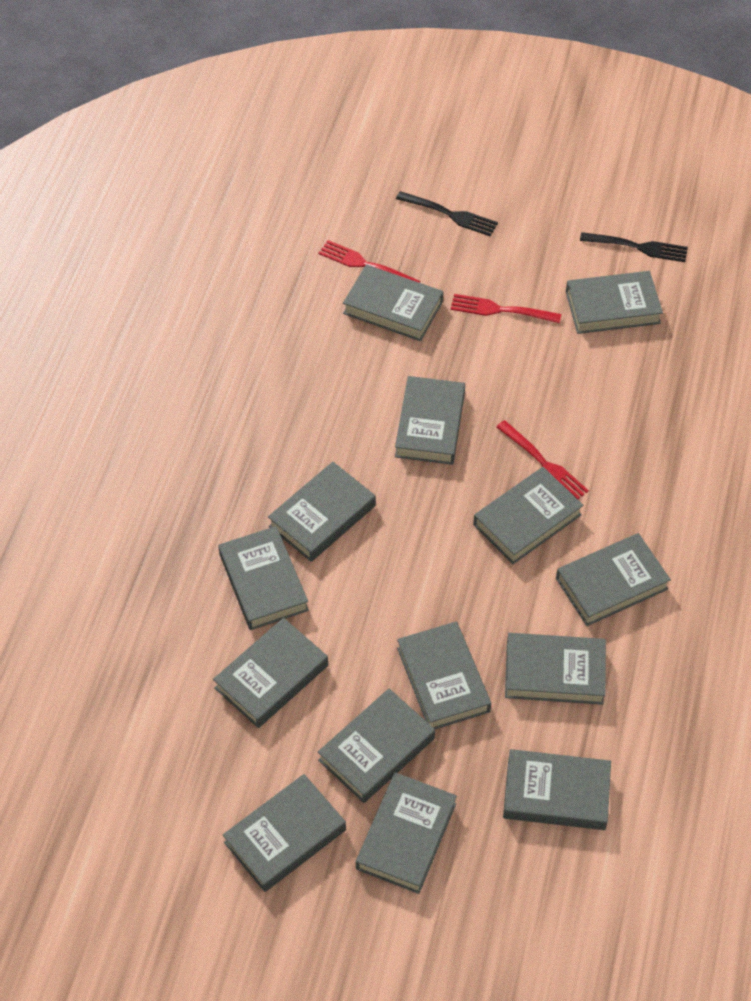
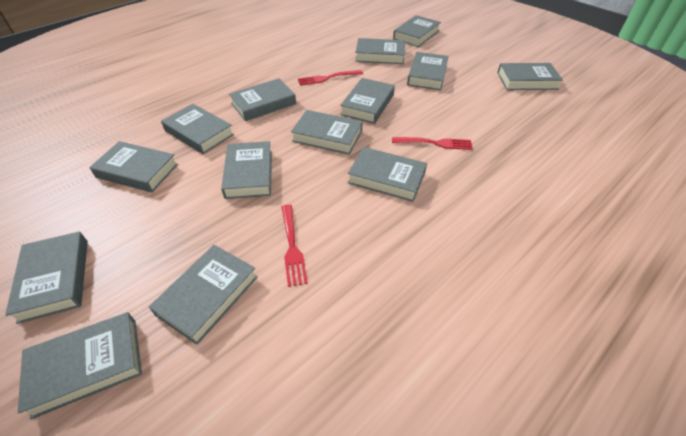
black fork: [396,191,498,237] [580,232,688,262] = 2 -> none = 0

